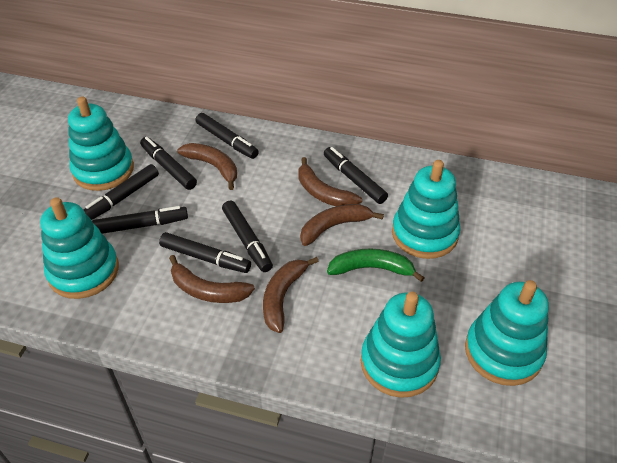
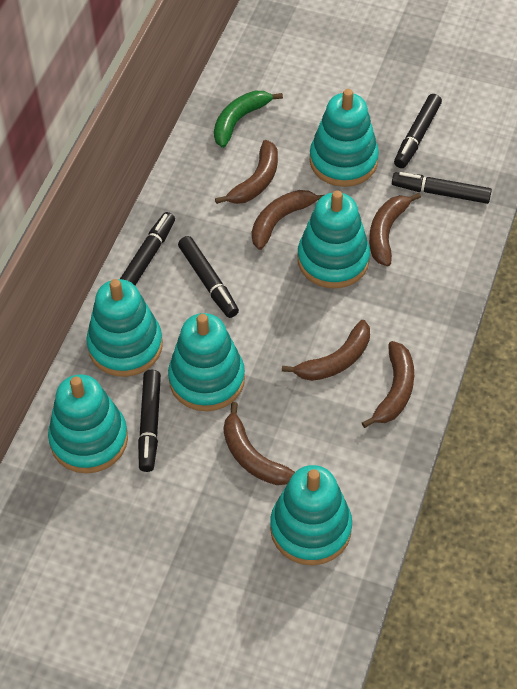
black marker: [84,164,159,220] [92,206,188,234] [140,137,197,190] [159,232,251,273] [196,113,259,159] [222,201,273,272] [324,147,388,204] = 7 -> [120,212,175,285] [138,370,161,472] [178,236,239,318] [392,172,492,204] [394,94,442,168] = 5
brown banana: [169,255,255,303] [177,143,237,190] [263,257,319,333] [298,157,362,206] [300,204,384,246] = 5 -> [215,140,278,204] [224,402,295,485] [252,190,324,250] [282,320,370,381] [362,341,414,428] [369,193,421,266] = 6
turquoise stacking toy: [40,197,119,299] [68,96,134,191] [361,292,441,398] [392,160,461,259] [465,280,549,386] = 5 -> [48,374,128,474] [86,279,163,377] [168,313,245,411] [270,465,352,565] [298,190,370,288] [310,89,379,187] = 6

